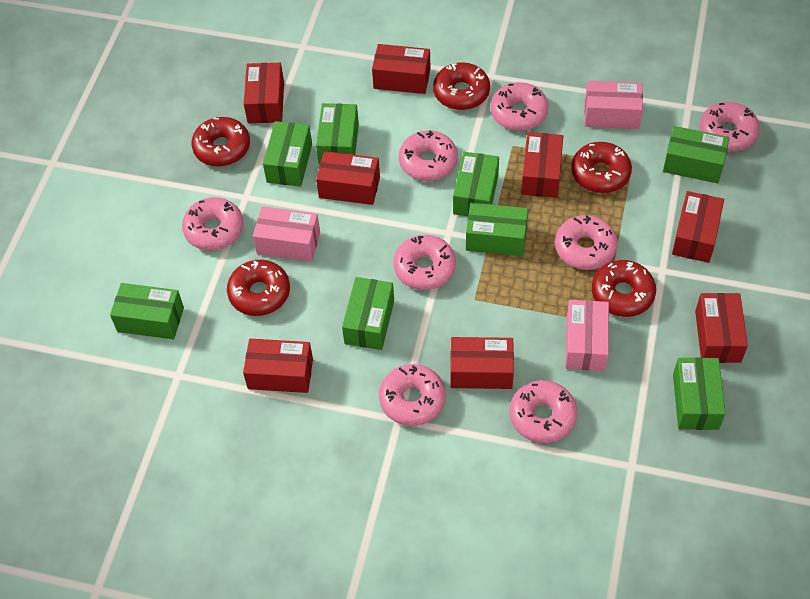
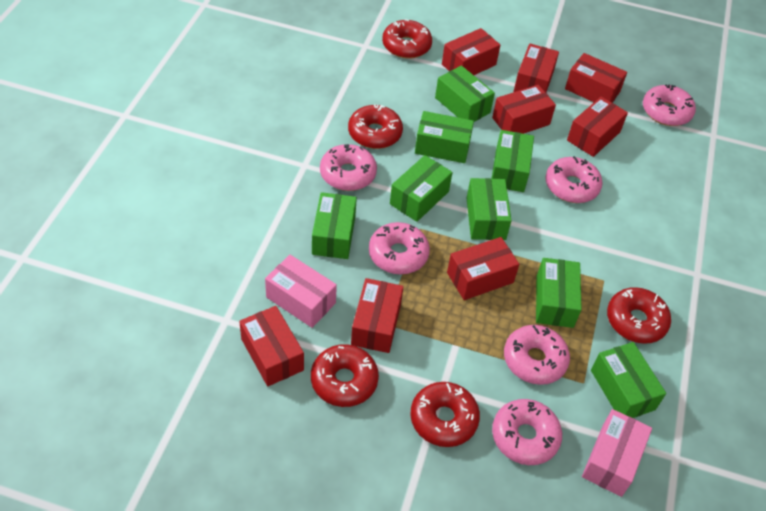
pink box: [253,206,320,262] [565,300,609,371] [584,81,643,129] = 3 -> [265,255,337,328] [582,409,652,497] = 2
pink donut: [182,197,243,250] [379,364,446,426] [393,235,456,290] [399,131,458,181] [490,82,549,131] [510,380,577,443] [555,215,618,270] [699,102,760,152] = 8 -> [320,144,377,191] [369,222,430,275] [492,399,562,465] [504,325,570,385] [545,156,603,203] [643,84,696,126] = 6

